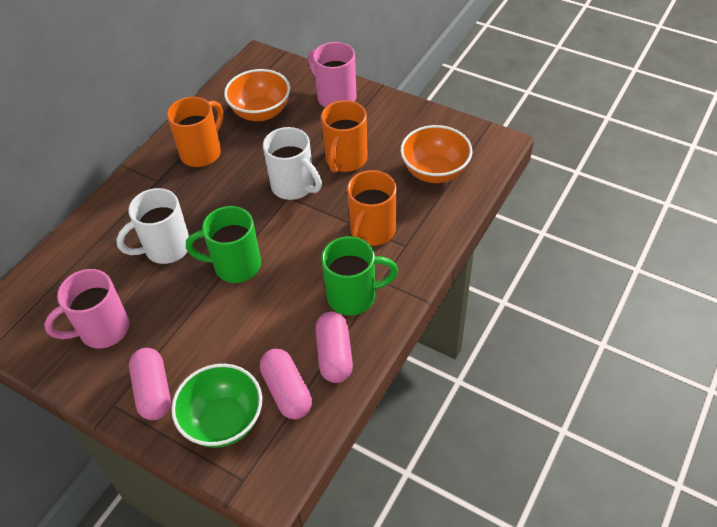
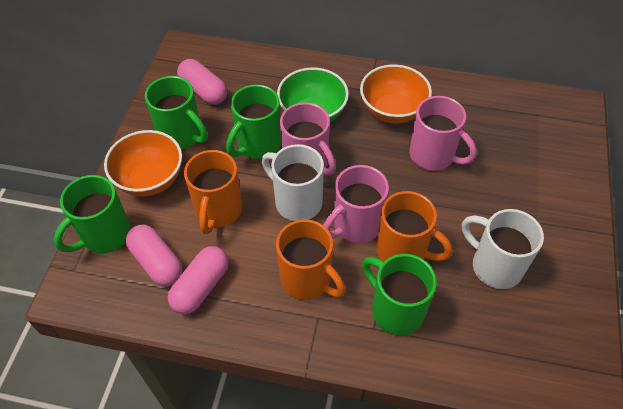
green mug: [186,206,261,283] [321,236,398,316] = 2 -> [54,175,131,253] [145,76,208,149] [226,84,282,159] [362,254,437,335] = 4
pink mug: [44,269,129,348] [308,42,356,107] = 2 -> [280,102,336,176] [324,165,389,243] [409,96,477,171] = 3

